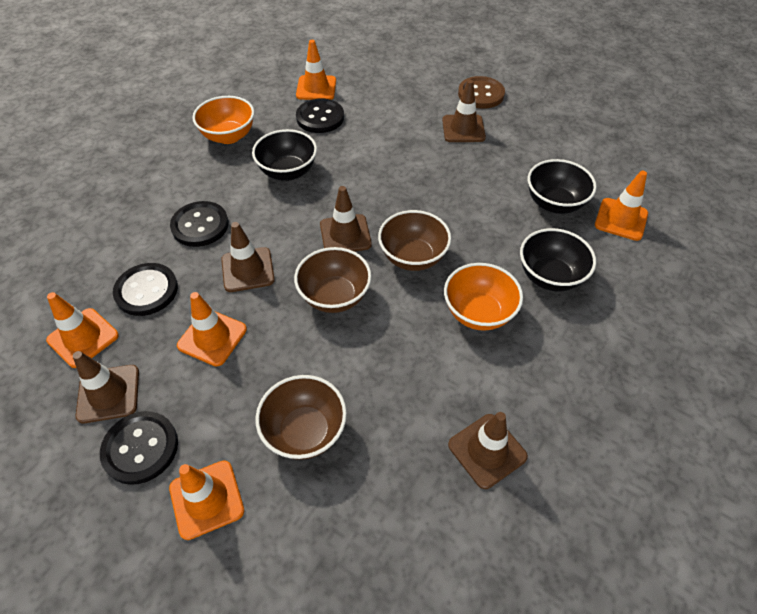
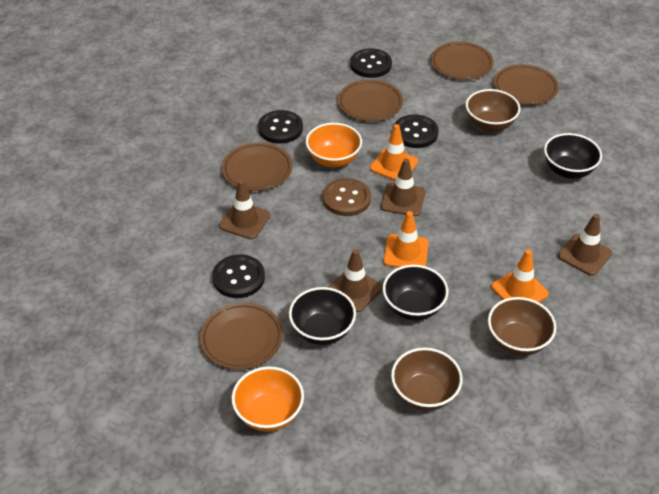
brown plate: none = 0 -> [200,302,283,370] [222,143,292,191] [338,79,403,122] [431,42,494,80] [494,64,559,105] = 5
brown traffic cone: [73,351,139,423] [221,222,275,292] [320,186,372,252] [442,80,486,142] [448,412,528,489] = 5 -> [219,180,270,239] [329,249,383,312] [381,159,425,216] [558,214,612,276] = 4
orange traffic cone: [46,292,119,368] [169,461,244,540] [177,292,247,367] [296,40,336,100] [595,171,648,241] = 5 -> [370,124,418,180] [383,211,429,268] [491,250,549,302] = 3

